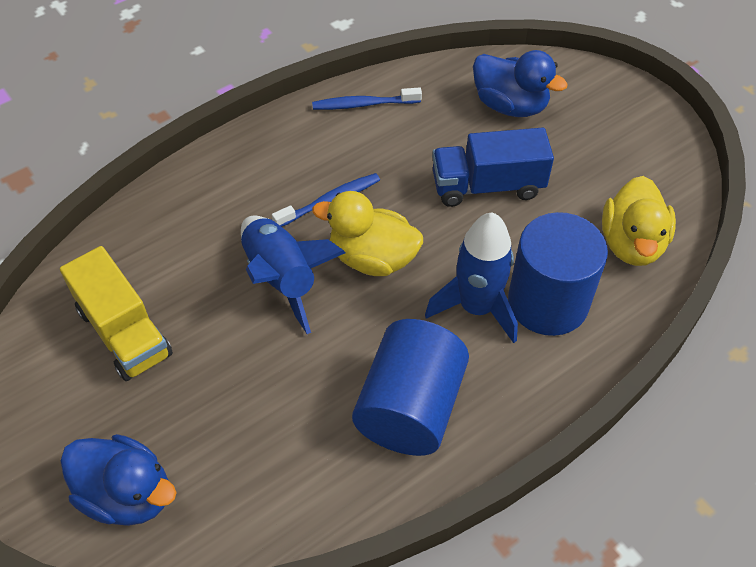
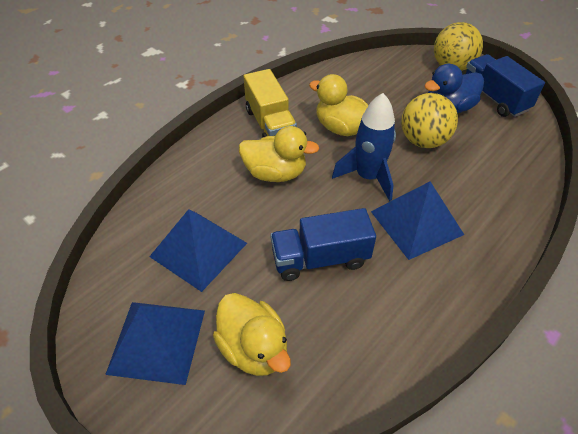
blue cylinder: [352,319,469,456] [508,212,608,336] = 2 -> none = 0
blue duck: [60,434,177,526] [473,50,568,117] = 2 -> [424,64,484,113] = 1
blue pyramid: none = 0 -> [105,302,205,385] [149,209,247,292] [371,182,464,260] = 3
blue rocket: [241,216,346,334] [425,212,518,343] = 2 -> [332,93,396,201] = 1
blue toothbrush: [272,173,380,227] [312,87,422,110] = 2 -> none = 0
blue truck: [432,127,554,207] = 1 -> [270,208,376,281] [466,54,545,117] = 2
yellow ball: none = 0 -> [401,93,458,148] [434,22,483,71] = 2
yellow duck: [312,191,423,276] [602,176,676,266] = 2 -> [213,293,291,376] [239,126,319,182] [309,74,368,136] = 3

